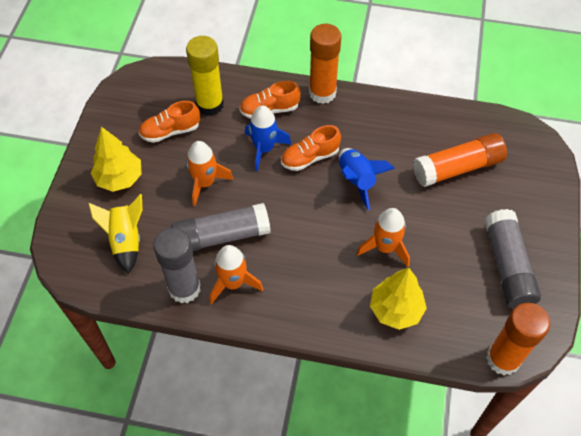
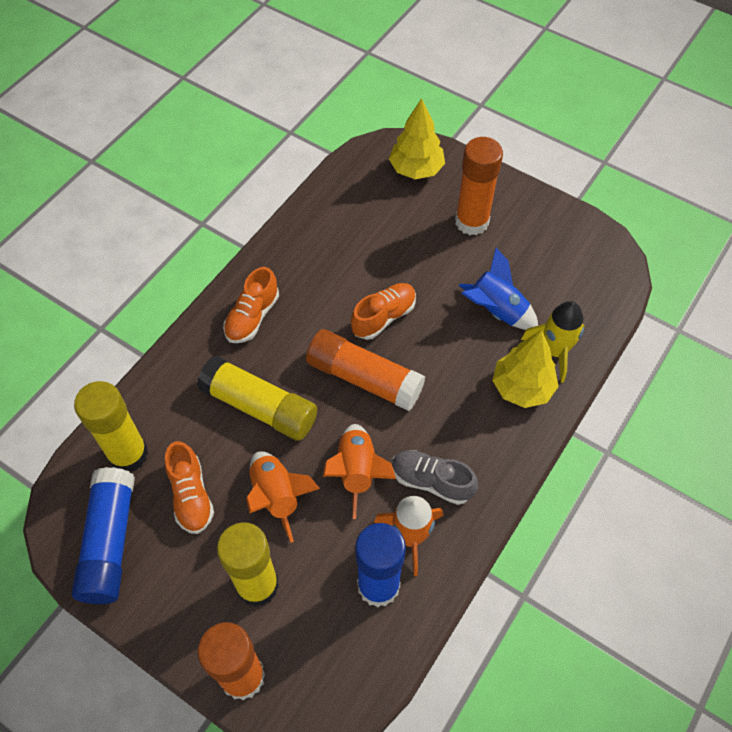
blue glue stick: none = 0 -> [72,467,135,604] [355,523,406,607] = 2
blue rocket: [245,105,291,171] [339,148,395,210] = 2 -> [459,248,538,330] = 1
grey glue stick: [153,228,201,303] [171,203,271,251] [484,209,541,309] = 3 -> none = 0
grey shoe: none = 0 -> [392,450,478,505] = 1
yellow glue stick: [186,36,224,116] = 1 -> [74,381,148,472] [197,356,317,441] [217,522,279,607] = 3

